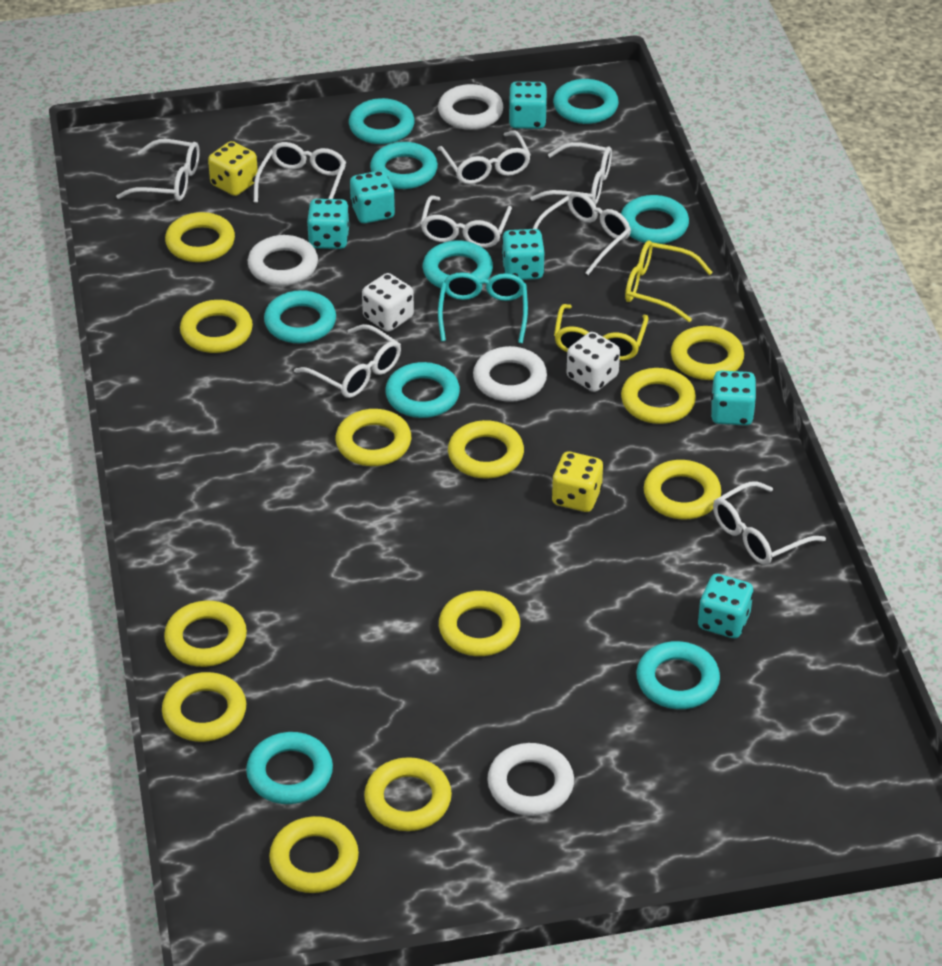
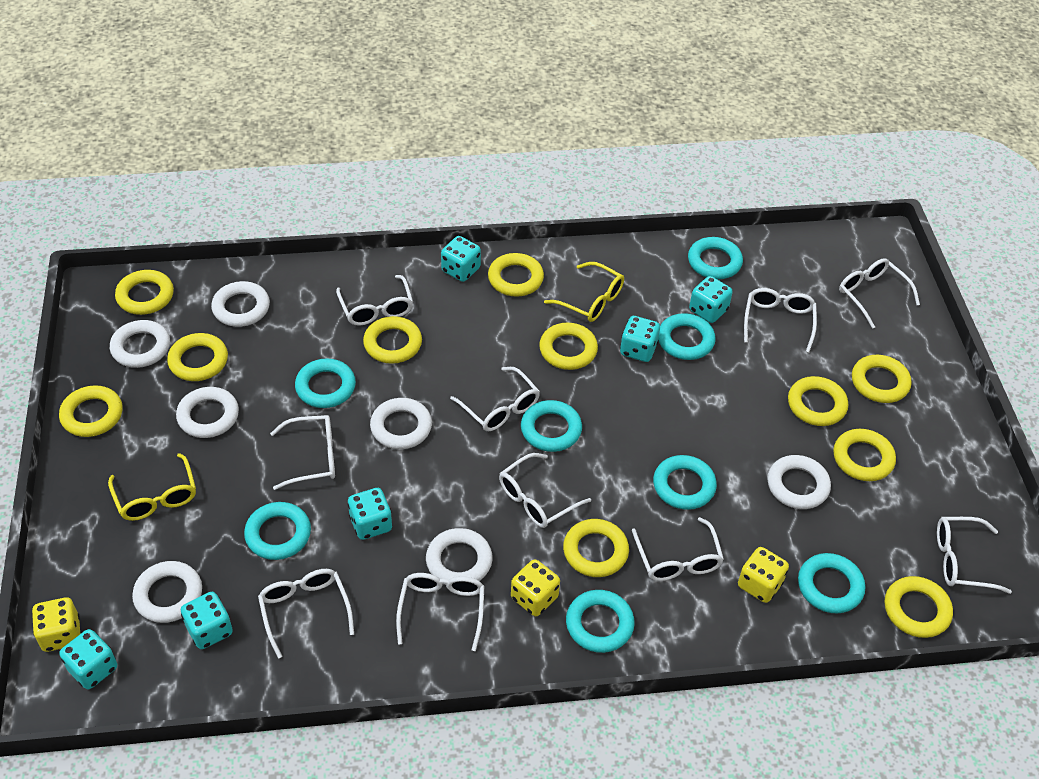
turquoise glasses: [438,272,528,343] = 1 -> none = 0
turquoise ring: [246,732,333,804] [264,290,336,343] [349,98,415,144] [370,142,438,189] [385,362,460,418] [423,240,493,288] [553,79,619,124] [621,195,689,244] [636,641,720,709] = 9 -> [244,502,311,560] [295,358,356,408] [521,400,582,452] [566,590,635,653] [653,455,717,510] [658,313,716,360] [688,237,743,279] [798,553,865,613] = 8
white dice: [362,273,414,332] [567,332,620,392] = 2 -> none = 0
white glasses: [116,139,200,201] [254,142,346,203] [294,324,401,398] [420,196,512,248] [437,130,531,184] [530,142,612,205] [533,192,631,275] [713,481,826,565] = 8 -> [258,569,354,659] [270,415,335,490] [336,275,413,326] [396,573,484,651] [450,367,540,431] [499,453,591,528] [632,517,724,581] [744,288,817,353] [839,258,920,329] [937,517,1012,594] = 10
white ring: [248,235,318,286] [438,84,503,130] [473,346,547,402] [487,743,574,816] = 4 -> [110,320,170,368] [132,561,202,623] [176,387,239,438] [211,281,270,327] [370,398,432,449] [426,528,492,585] [767,455,831,509] = 7
yellow dice: [208,141,258,196] [552,451,603,512] = 2 -> [32,597,80,652] [511,559,560,616] [738,547,789,603] = 3
yellow ring: [162,672,246,742] [164,601,247,667] [165,212,235,262] [180,300,253,353] [269,816,359,893] [336,409,411,466] [364,757,452,831] [439,591,520,656] [448,420,524,478] [621,368,696,424] [644,460,721,519] [671,326,744,380] = 12 -> [59,385,123,437] [115,270,174,315] [167,333,228,381] [363,316,422,364] [488,253,544,297] [539,323,598,370] [563,519,629,577] [788,376,848,426] [833,429,896,481] [852,355,912,403] [885,576,953,638] = 11

